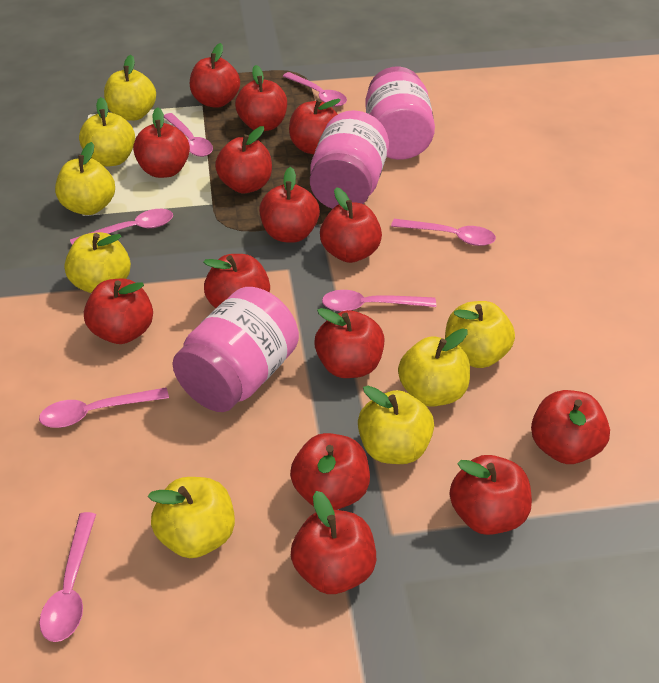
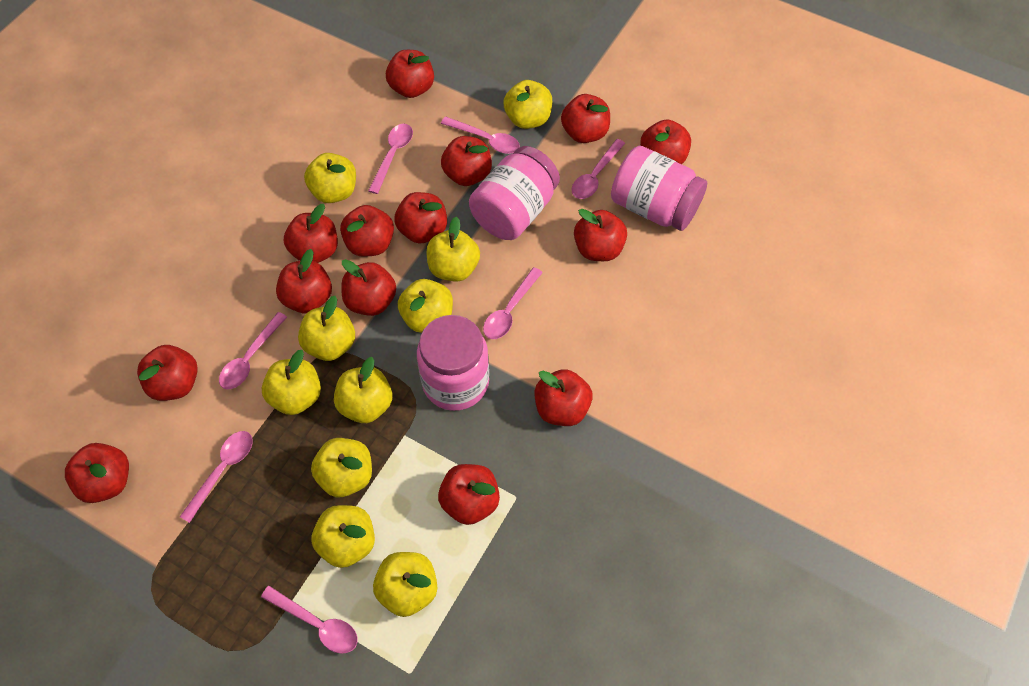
yellow apple: [55,142,115,215] [64,232,131,293] [79,97,135,167] [104,55,156,121] [148,477,235,558] [358,386,434,464] [398,328,470,407] [445,301,515,368] = 8 -> [262,350,321,415] [298,296,355,361] [304,153,356,203] [311,438,372,497] [312,505,375,568] [334,357,392,423] [373,552,437,617] [398,279,453,333] [427,216,480,282] [503,80,552,129] = 10

